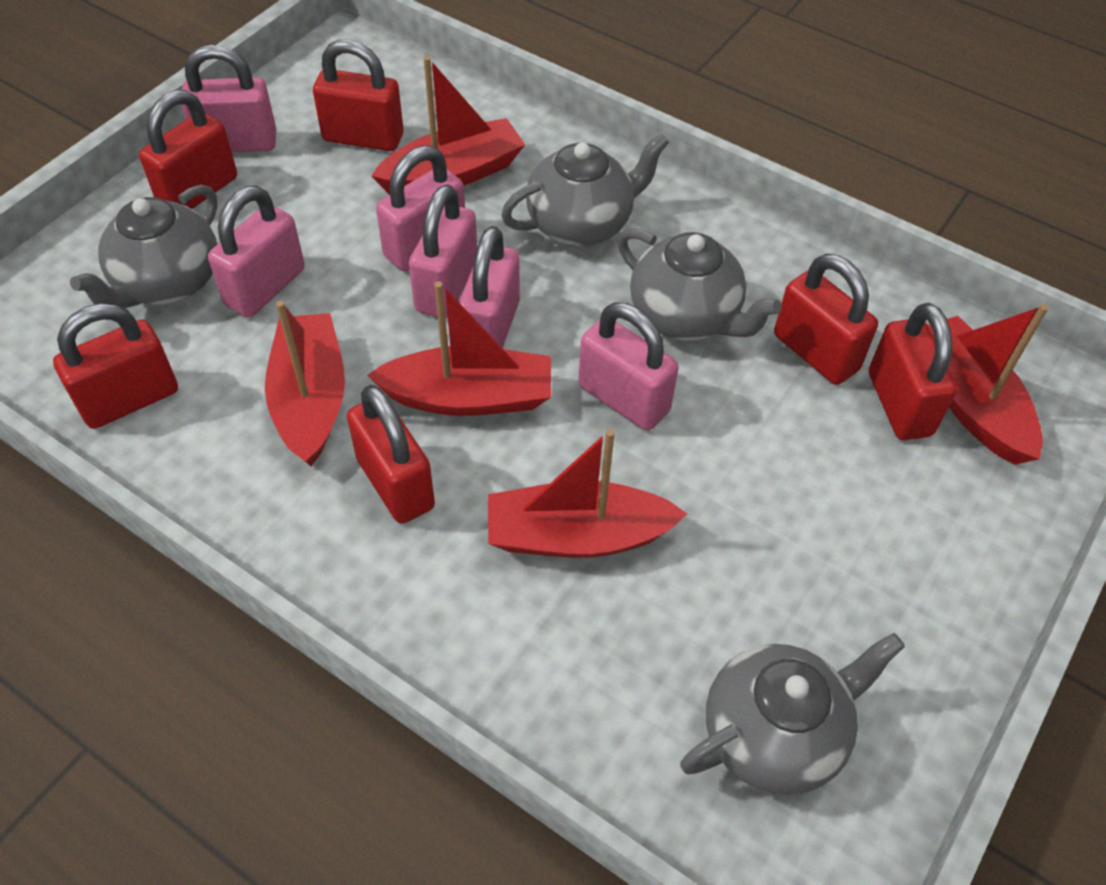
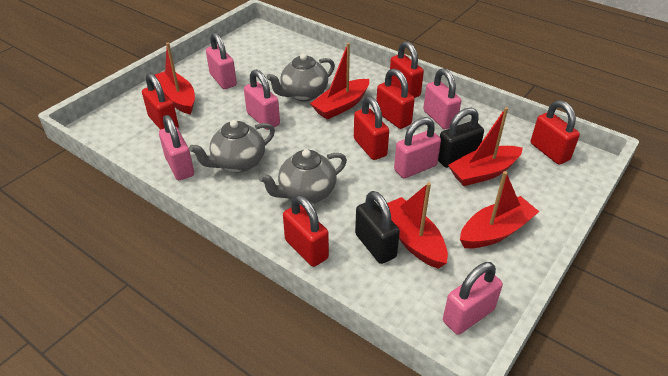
black padlock: none = 0 -> [355,191,400,264] [438,108,484,168] = 2
grey teapot: [70,184,217,308] [501,133,669,246] [618,228,782,341] [680,633,905,795] = 4 -> [189,120,275,173] [258,149,347,203] [266,53,335,101] = 3

